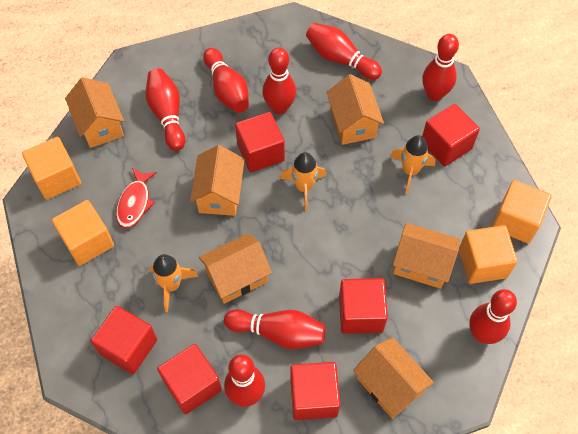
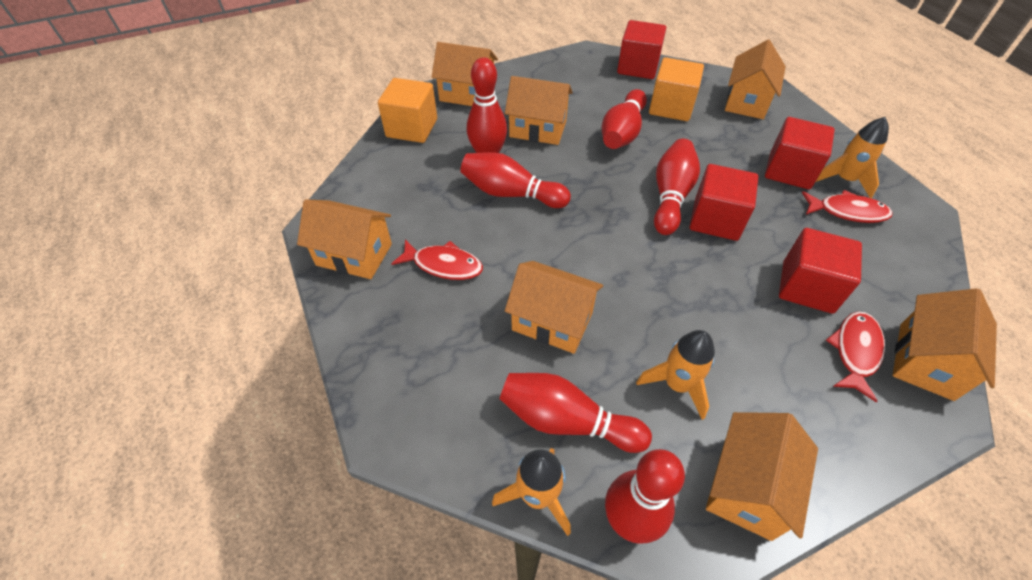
orange cube: [22,137,81,200] [52,200,114,266] [459,225,518,284] [492,180,551,244] = 4 -> [378,78,437,143] [649,57,704,121] = 2
orange house: [65,77,124,148] [190,145,245,216] [199,233,272,304] [327,74,384,145] [353,338,434,419] [393,223,460,289] = 6 -> [297,199,392,279] [432,42,498,106] [505,76,573,145] [505,261,603,354] [706,412,818,541] [725,40,786,119] [893,288,997,401] = 7
red bowling pin: [146,68,186,151] [203,48,249,113] [224,309,326,349] [224,354,265,407] [263,48,296,114] [306,23,382,80] [422,34,459,101] [469,289,517,344] = 8 -> [460,152,571,208] [467,57,507,153] [500,373,652,453] [602,89,647,149] [605,449,685,544] [654,139,700,235] = 6
red cube: [91,306,157,374] [157,344,222,414] [235,112,285,172] [290,362,340,420] [339,278,388,334] [422,104,480,166] = 6 -> [617,20,666,79] [690,164,758,241] [765,117,835,189] [779,228,862,314] = 4
red fish: [116,168,157,228] = 1 -> [391,239,483,280] [802,190,893,223] [826,311,885,402] = 3

